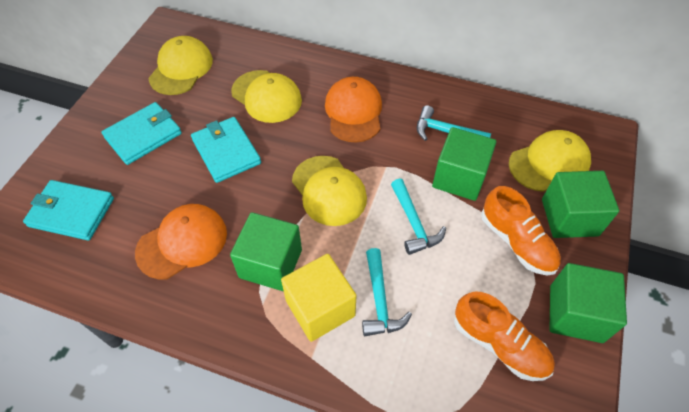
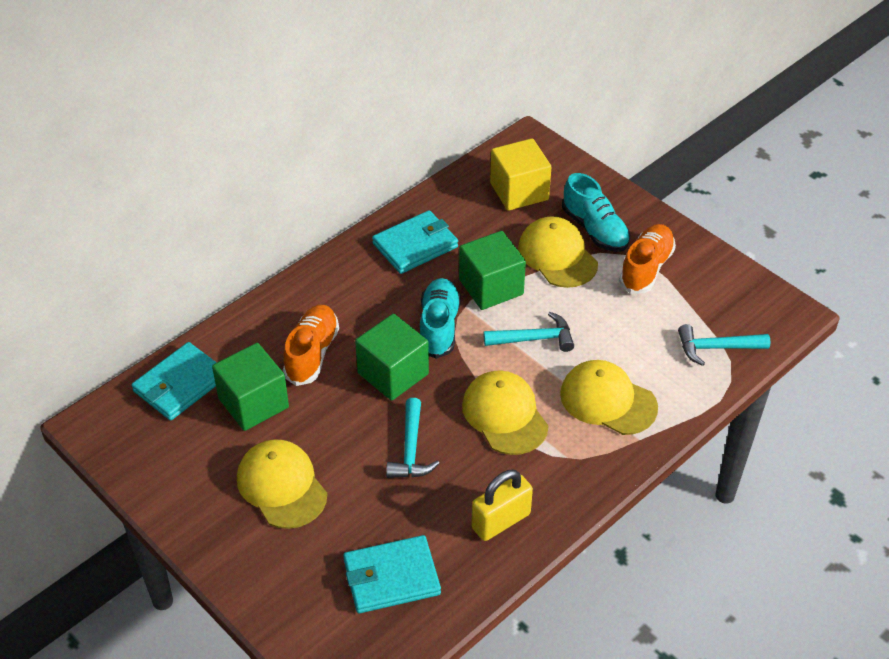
green cube: [230,212,302,291] [432,127,496,201] [542,171,619,238] [549,263,627,343] = 4 -> [212,343,289,431] [355,314,429,401] [459,231,526,310] = 3
orange cap: [135,204,227,279] [325,77,382,142] = 2 -> none = 0
turquoise shoe: none = 0 -> [420,278,461,359] [562,173,630,252] = 2
yellow padlock: none = 0 -> [472,470,533,541] = 1

